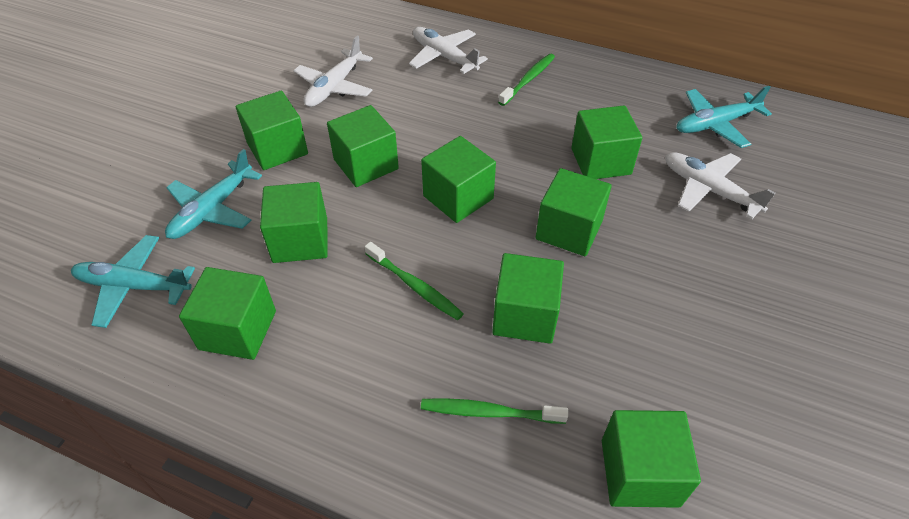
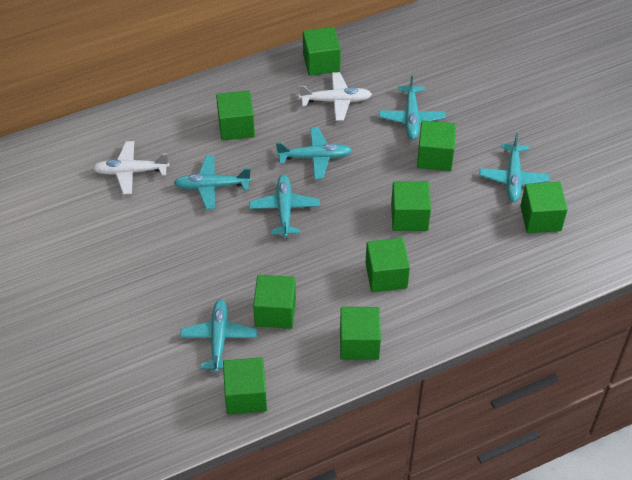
green toothbrush: [365,242,464,320] [421,398,568,424] [498,54,555,106] = 3 -> none = 0
turquoise plane: [71,235,195,328] [165,149,262,239] [677,86,772,148] = 3 -> [174,155,251,210] [180,299,257,373] [249,175,320,237] [276,127,352,179] [379,75,446,140] [480,133,549,202] = 6
white plane: [294,35,373,107] [409,27,488,74] [665,152,776,219] = 3 -> [93,141,169,194] [299,72,372,121] = 2

